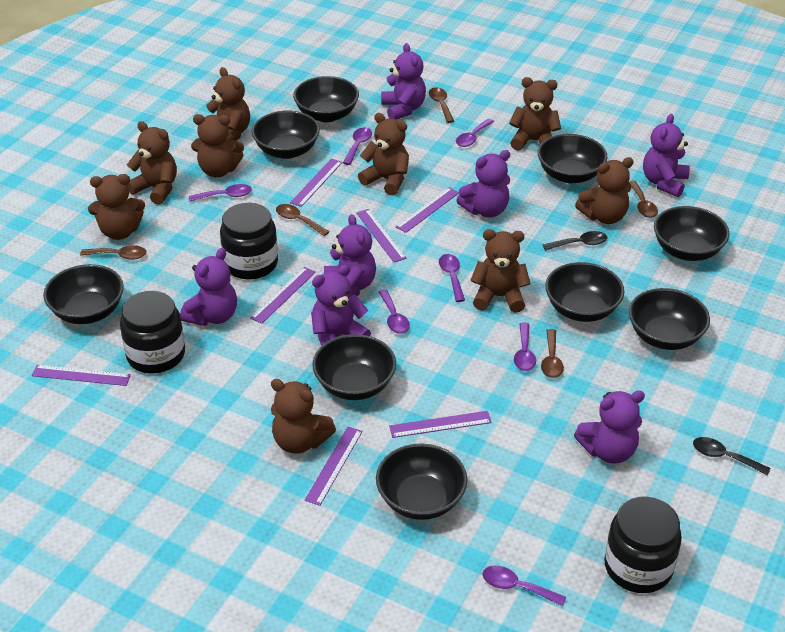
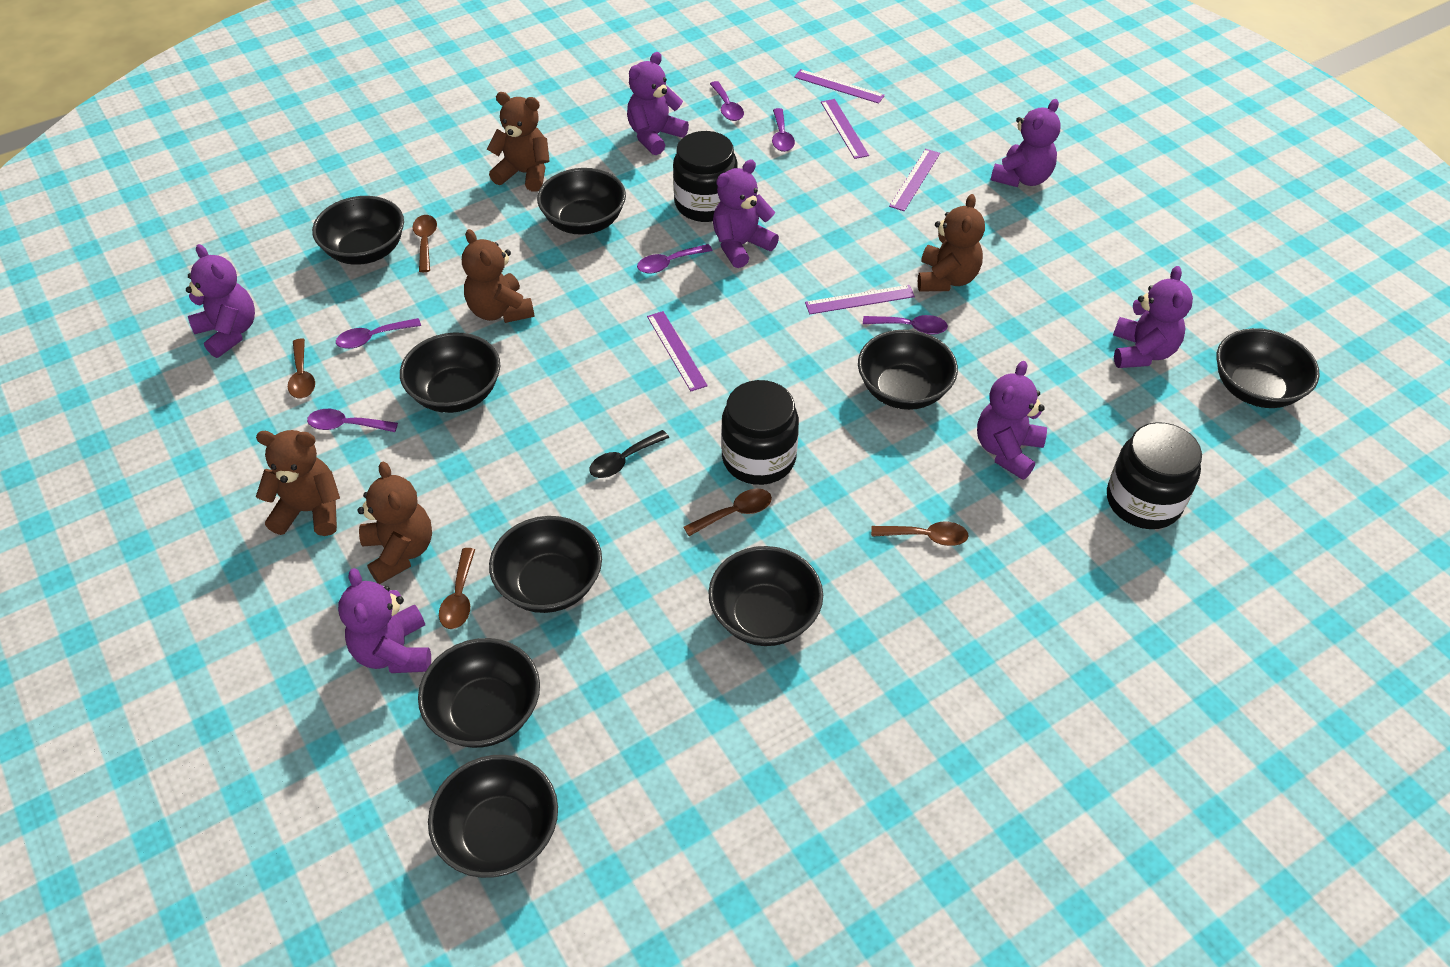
black spoon: [543,231,607,251] [693,437,770,475] = 2 -> [589,430,669,478] = 1
brown teddy bear: [88,174,145,240] [127,121,177,205] [191,114,244,177] [206,67,250,141] [271,379,336,454] [358,113,409,195] [470,229,531,313] [509,77,561,151] [575,157,634,224] = 9 -> [256,430,340,536] [358,462,432,584] [462,229,535,323] [487,92,549,192] [918,194,985,291] = 5
purple ruler: [32,365,131,386] [250,267,316,324] [290,158,342,207] [305,427,363,506] [356,209,406,262] [389,411,492,438] [396,187,459,233] = 7 -> [647,311,708,391] [794,69,885,104] [805,285,915,314] [821,99,869,159] [889,149,940,211] = 5
purple spoon: [189,184,252,202] [343,127,372,165] [378,289,410,334] [439,254,465,302] [456,119,494,147] [482,566,566,606] [514,323,536,371] = 7 -> [307,409,398,432] [336,318,421,349] [637,244,713,274] [710,81,744,121] [772,108,795,152] [863,315,948,335] = 6

